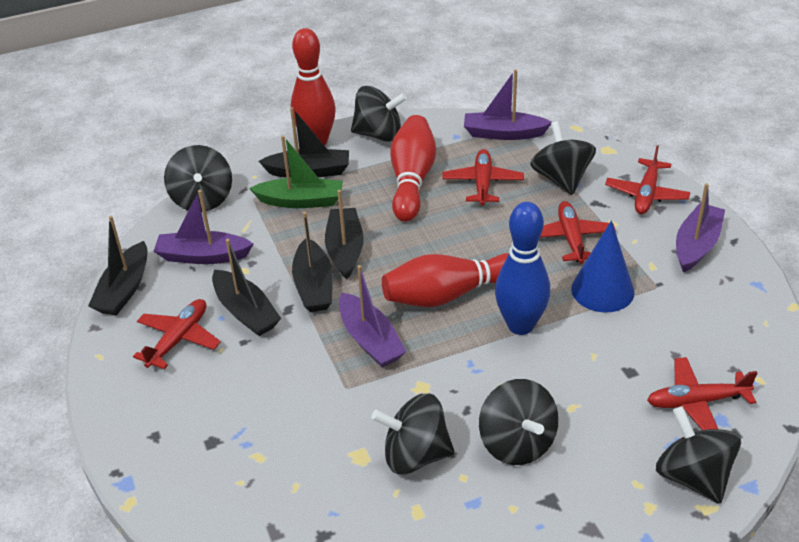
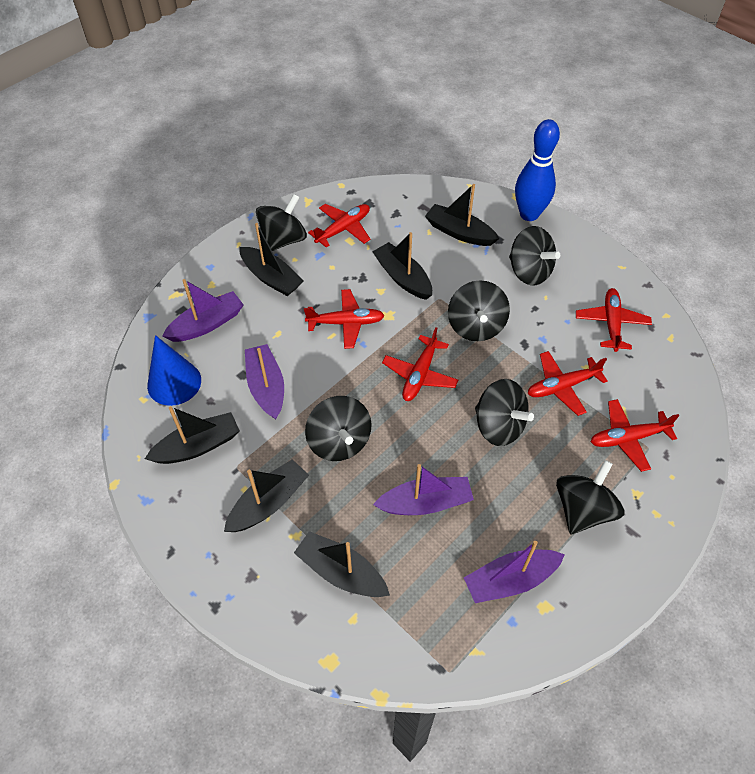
black boat: [88,216,147,316] [212,239,281,336] [259,107,349,178] [292,212,333,312] [325,190,364,280] = 5 -> [145,406,240,464] [224,459,309,532] [239,223,304,296] [294,531,390,597] [372,232,432,300] [425,184,499,246] = 6
green boat: [249,135,343,208] = 1 -> none = 0
red bowling pin: [291,28,335,146] [382,253,509,307] [390,115,436,222] = 3 -> none = 0
red plane: [133,299,221,369] [442,149,524,205] [540,201,616,264] [605,145,690,214] [647,357,757,430] = 5 -> [304,289,385,349] [308,204,371,248] [382,327,458,401] [527,351,608,416] [576,288,652,352] [591,399,679,472] = 6

